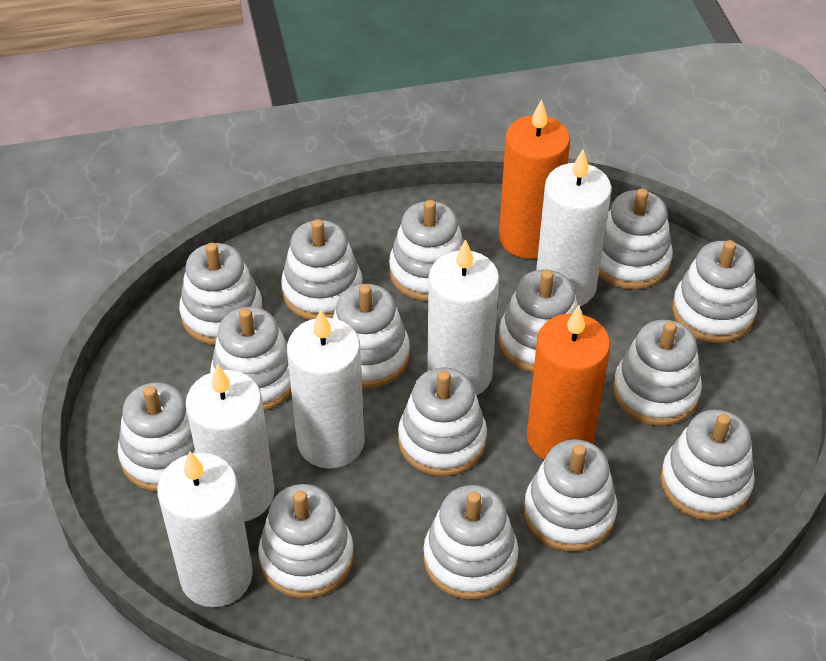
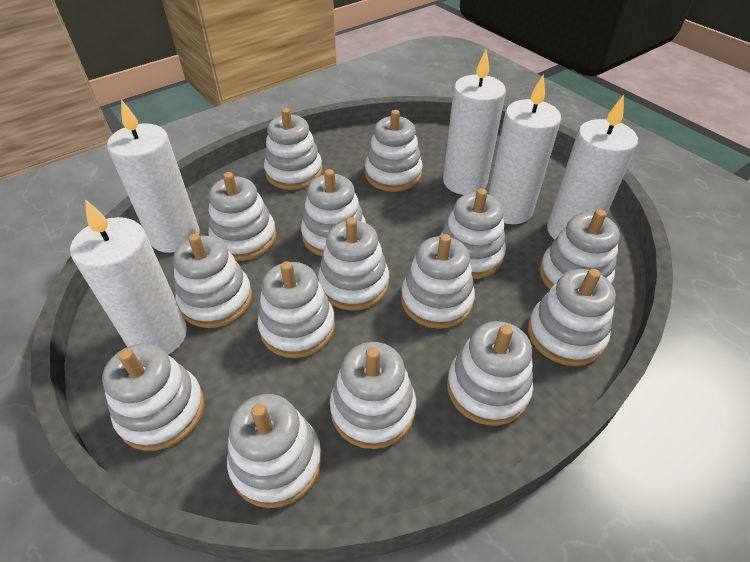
orange candle: [499,99,570,259] [527,305,610,460] = 2 -> none = 0

